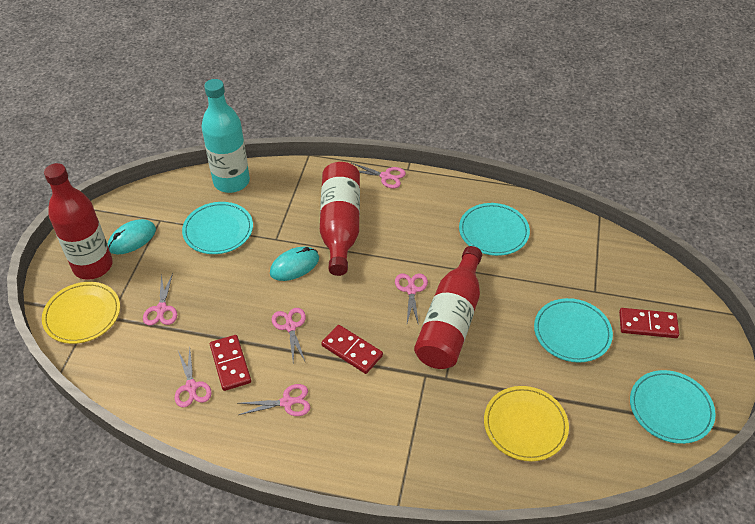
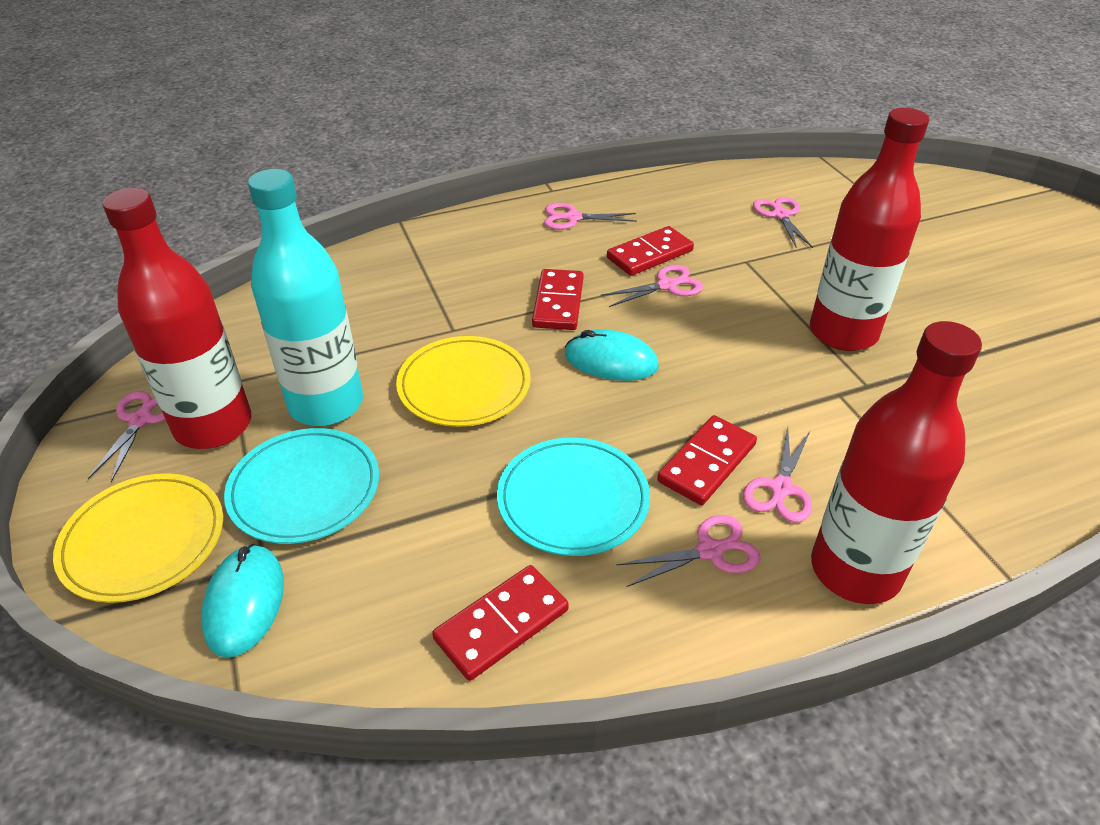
red domino: [210,335,251,391] [321,325,383,374] [619,308,679,338] = 3 -> [432,565,569,681] [532,269,583,330] [607,226,694,276] [657,415,757,505] = 4
turquoise plate: [182,202,253,254] [459,203,530,256] [534,298,613,363] [630,370,716,444] = 4 -> [224,428,379,544] [497,437,650,556] = 2

